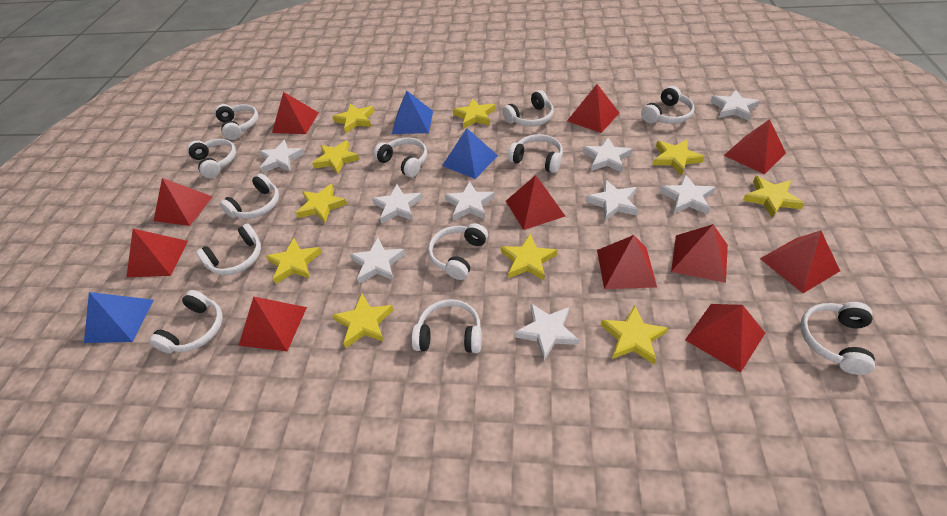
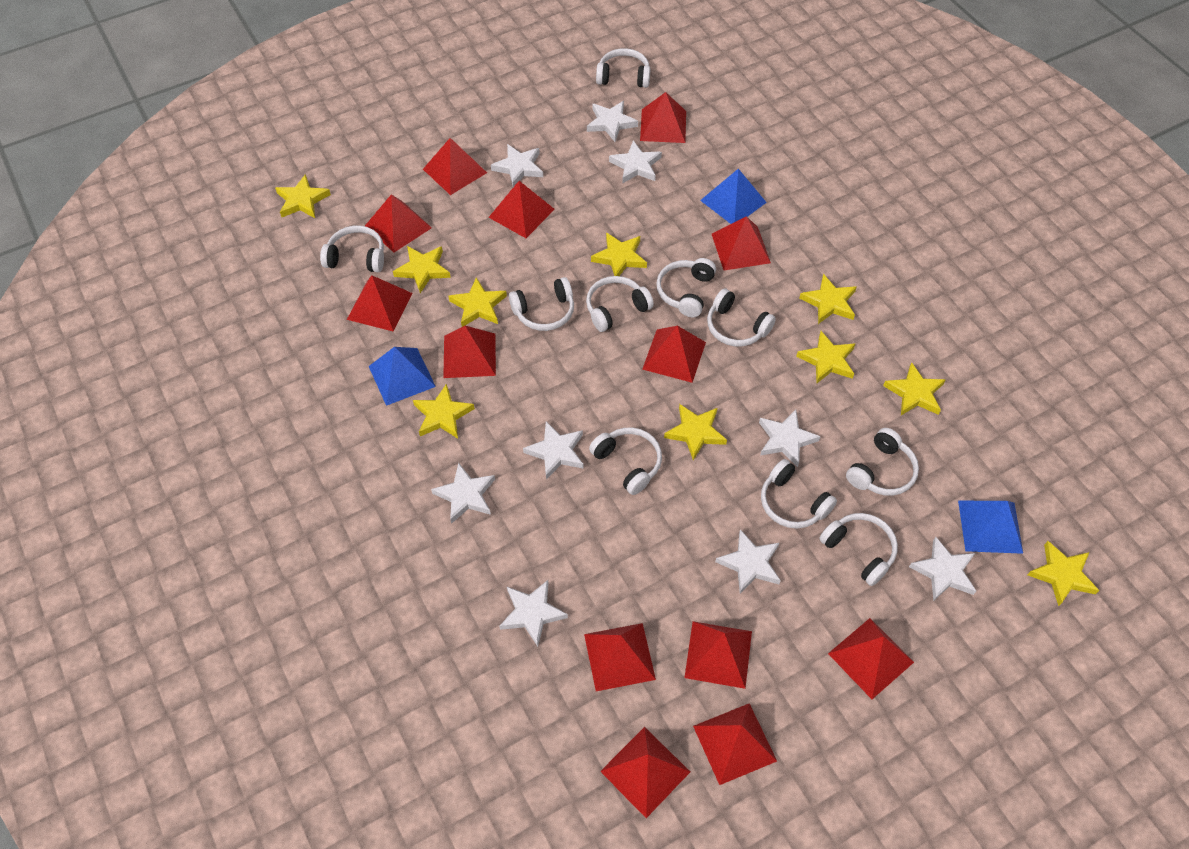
red pyramid: [127,229,188,277] [154,178,213,226] [238,297,307,351] [272,92,319,134] [506,175,565,230] [567,84,619,133] [597,235,657,289] [671,224,728,283] [685,304,765,373] [723,119,786,174] [760,230,840,293] = 11 -> [347,275,413,332] [365,194,432,253] [423,138,487,195] [443,326,496,378] [488,181,555,238] [584,623,656,691] [600,727,690,818] [640,92,686,143] [642,326,706,383] [685,621,752,689] [693,703,777,785] [712,216,771,270] [828,618,914,699] = 13
white headphones: [149,290,223,354] [187,139,236,178] [196,223,261,275] [215,104,259,140] [220,173,279,219] [373,137,427,177] [412,299,482,353] [428,223,488,280] [502,90,554,127] [508,134,563,173] [641,86,695,124] [800,302,875,375] = 12 -> [320,226,384,272] [509,277,574,331] [586,276,654,332] [589,427,662,495] [596,48,650,88] [656,258,716,317] [707,288,776,346] [761,459,837,529] [819,513,898,586] [846,428,919,496] = 10

